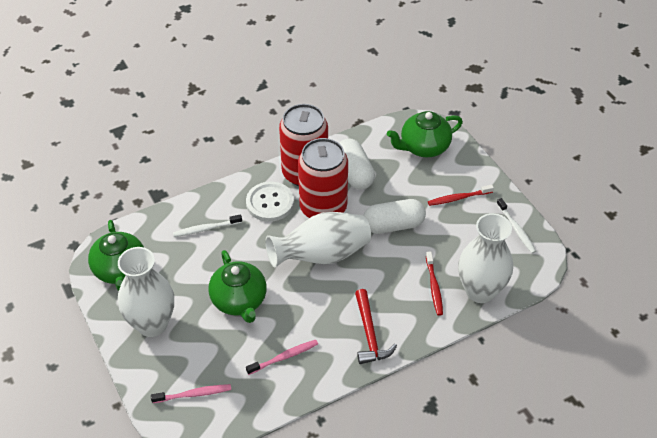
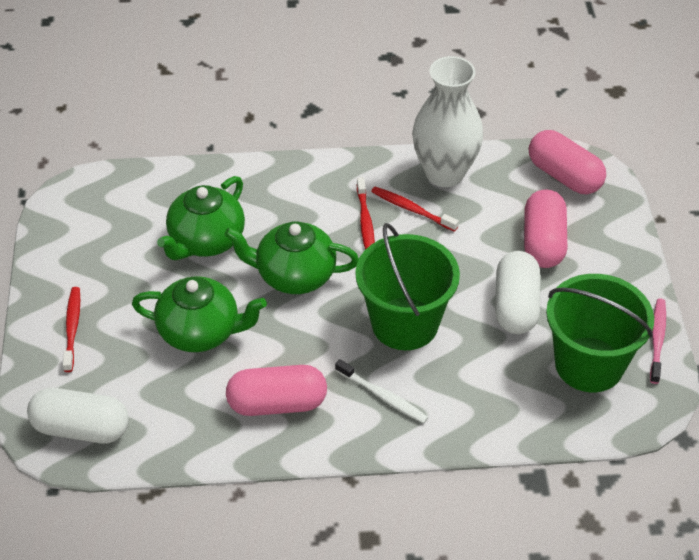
green bucket: none = 0 -> [355,223,460,350] [546,274,654,392] = 2
pink capsule: none = 0 -> [226,365,327,416] [524,189,567,268] [529,130,606,194] = 3
pink toothbrush: [151,384,231,403] [246,340,318,375] = 2 -> [650,299,666,384] = 1
red can: [279,104,328,186] [298,138,348,218] = 2 -> none = 0
red hammer: [355,289,397,364] = 1 -> none = 0
red toothbrush: [426,251,443,316] [428,185,494,206] = 2 -> [63,287,80,372] [357,177,375,250] [371,187,459,232] = 3
white button: [246,182,294,222] = 1 -> none = 0
white toothbrush: [173,214,242,237] [497,198,536,253] = 2 -> [335,359,429,423] = 1
white vase: [118,247,174,337] [265,212,371,268] [458,213,513,303] = 3 -> [412,56,483,187] = 1

